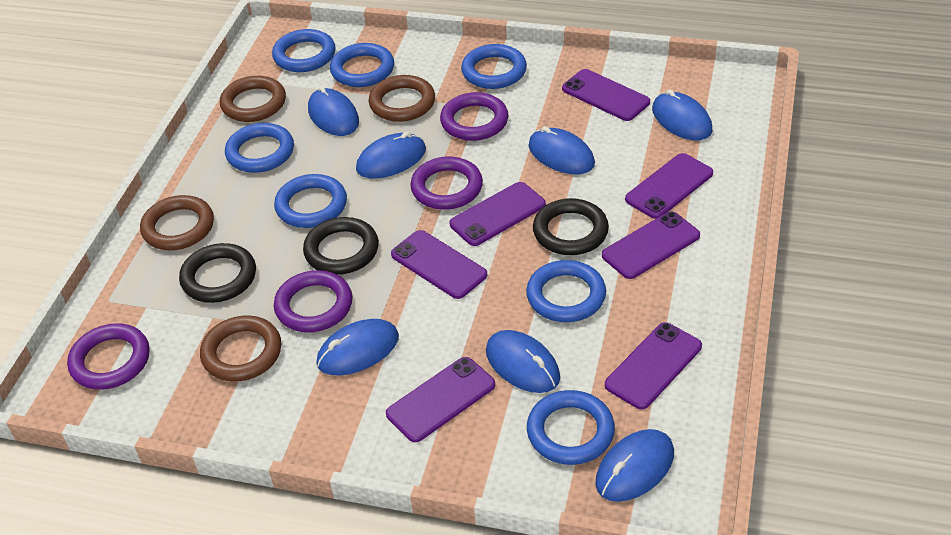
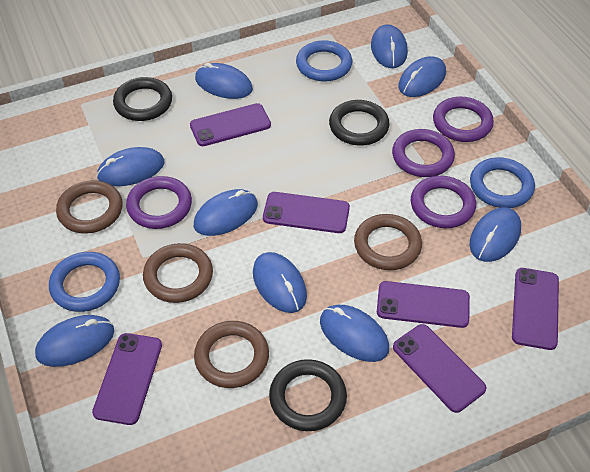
blue mouse: [308,86,359,136] [316,319,399,376] [356,132,426,179] [486,330,560,393] [529,126,595,174] [595,429,674,502] [652,90,713,140] = 7 -> [35,315,114,367] [97,147,165,186] [194,189,258,236] [195,63,253,99] [253,252,307,313] [320,305,389,362] [371,24,408,68] [398,56,446,97] [469,207,521,262] = 9
blue ring: [225,123,294,173] [272,29,336,72] [274,174,347,228] [330,43,394,87] [461,44,527,89] [526,260,606,322] [527,390,615,465] = 7 -> [49,252,120,312] [296,40,352,82] [470,157,535,208] = 3
purple phone: [386,357,495,442] [391,230,487,299] [449,182,546,246] [562,69,650,121] [602,211,700,279] [605,322,702,410] [625,153,713,219] = 7 -> [92,333,162,425] [190,103,271,146] [263,192,350,233] [377,281,470,328] [393,324,486,413] [512,268,559,350] = 6

